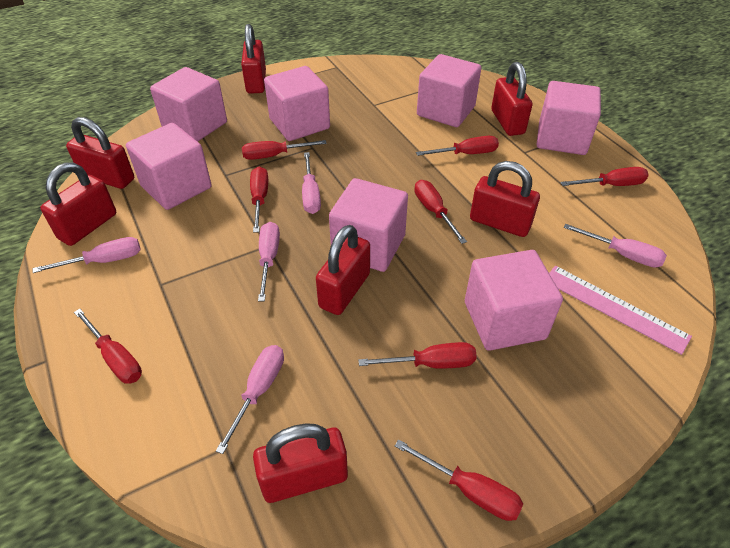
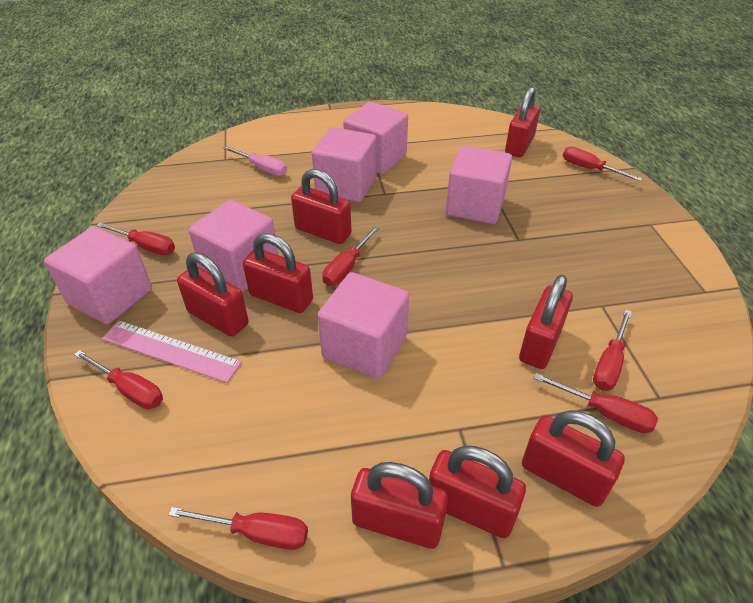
pink cube: [126,123,212,210] [150,67,227,142] [264,66,330,141] [329,178,408,272] [417,54,482,127] [465,250,563,351] [537,81,601,155] = 7 -> [44,226,152,325] [189,200,278,293] [312,127,377,202] [318,272,409,379] [343,102,408,174] [446,146,512,224] = 6
pink screwdriver: [33,237,141,273] [216,345,284,454] [258,222,280,301] [302,152,321,214] [563,224,667,268] = 5 -> [223,146,287,176] = 1
red padlock: [40,162,116,246] [66,117,134,189] [241,24,266,94] [253,423,348,503] [316,225,370,315] [470,161,540,237] [491,62,532,136] = 7 -> [177,252,249,337] [243,233,313,313] [291,169,351,244] [351,462,448,549] [429,446,526,538] [505,87,540,157] [519,275,573,369] [522,410,625,507] = 8
red screwdriver: [74,309,142,384] [242,140,327,160] [250,167,268,233] [358,342,477,369] [395,439,523,521] [415,180,467,244] [416,136,499,156] [560,167,649,186] = 8 -> [74,350,163,409] [96,222,175,255] [168,507,308,550] [322,226,379,286] [533,373,658,433] [563,147,642,181] [593,309,632,391] = 7

